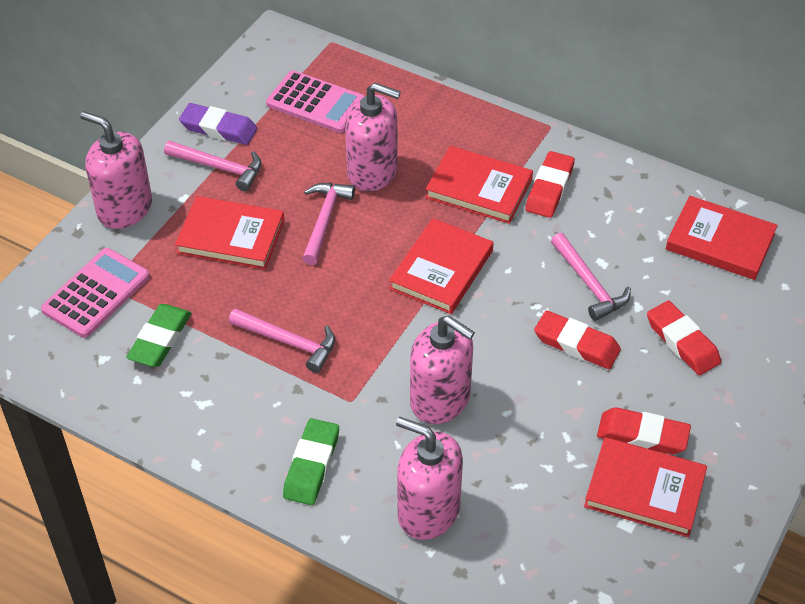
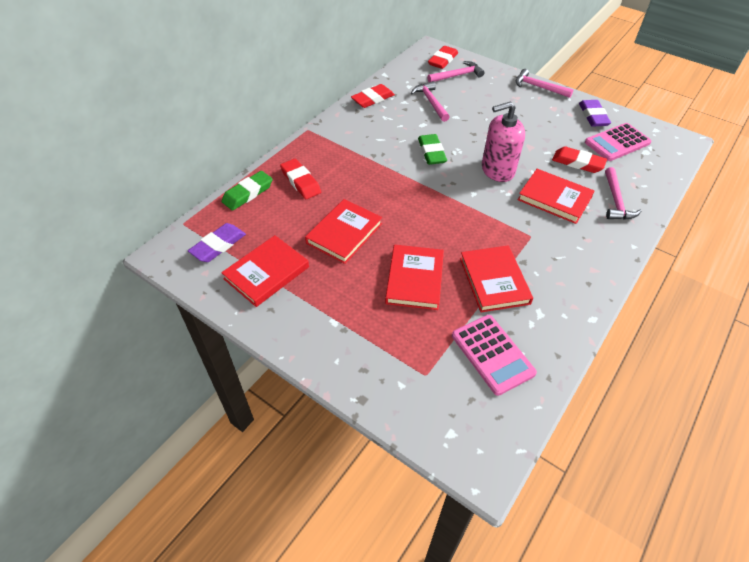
pink soap dispenser: [80,111,152,229] [345,83,401,192] [396,417,463,540] [410,315,475,424] = 4 -> [482,101,525,182] = 1
purple eraser: [179,103,257,145] = 1 -> [188,223,246,262] [579,100,611,127] = 2

